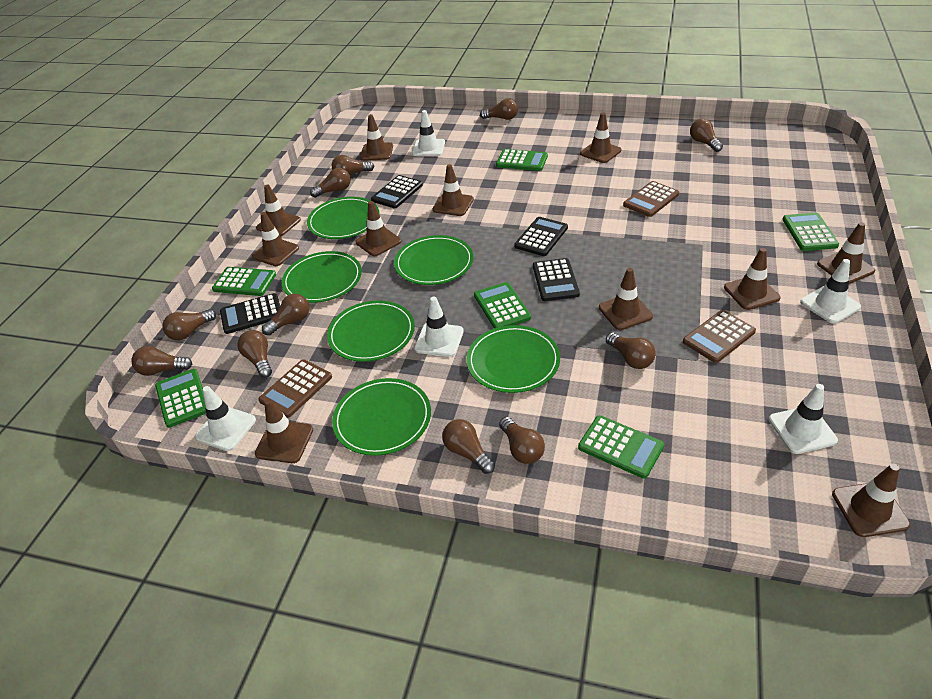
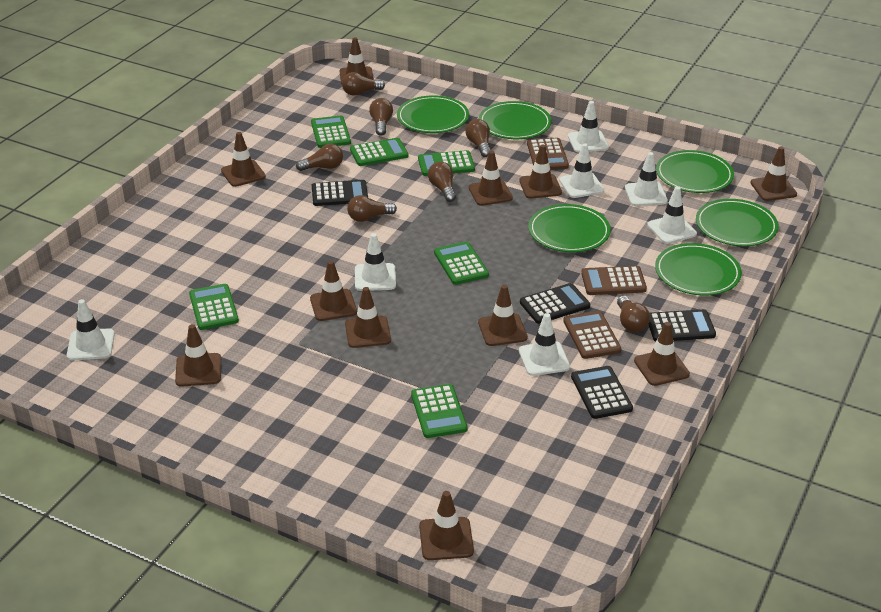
brown light bulb: [131,346,192,376] [163,309,216,340] [237,330,272,378] [262,294,309,336] [310,168,351,198] [332,155,374,175] [442,419,495,474] [480,98,518,120] [499,417,545,464] [606,333,656,369] [690,119,723,152] = 11 -> [296,144,343,171] [342,72,385,95] [347,195,397,222] [369,98,393,136] [428,161,456,202] [466,119,491,157] [617,296,650,332] = 7
white traffic cone: [195,386,256,451] [412,110,445,156] [414,297,464,357] [769,384,838,454] [800,259,861,324] = 5 -> [67,299,115,360] [355,233,396,291] [519,313,570,376] [559,143,604,198] [568,101,609,153] [625,152,668,206] [647,186,697,244] = 7

